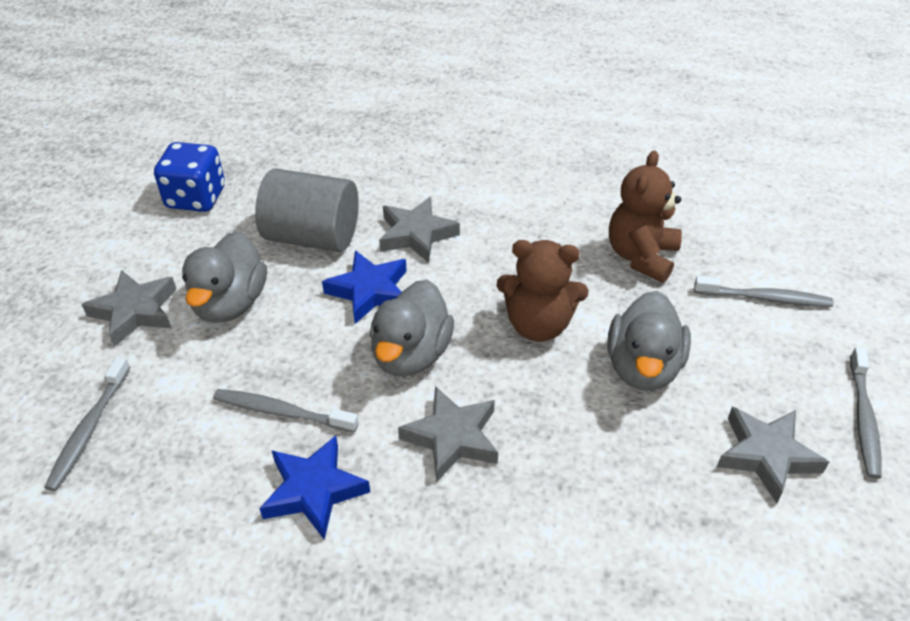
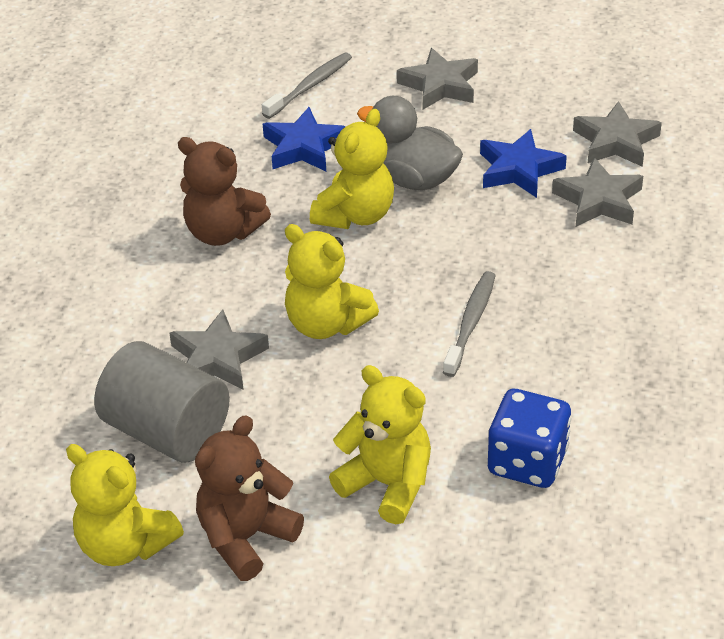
grey duck: [182,231,267,323] [370,280,454,377] [607,291,691,391] = 3 -> [357,96,463,191] = 1
grey toothbrush: [44,356,131,491] [213,389,358,433] [694,276,834,307] [850,347,882,479] = 4 -> [262,52,352,119] [443,271,496,377] = 2
yellow teddy bear: none = 0 -> [66,444,184,566] [285,224,379,339] [310,109,394,229] [329,365,431,524] = 4

